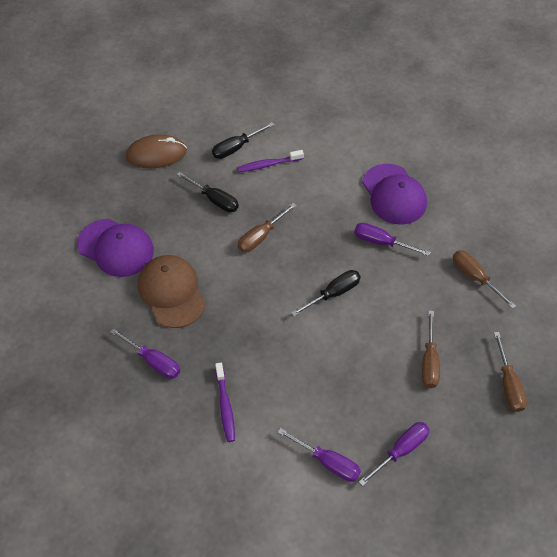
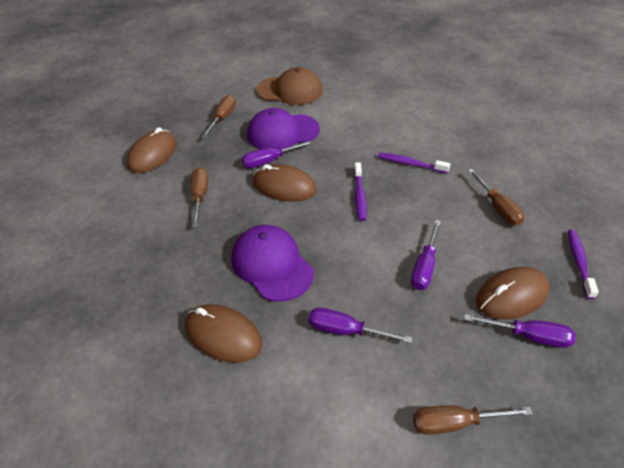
black screwdriver: [177,172,239,212] [212,122,275,159] [291,270,361,317] = 3 -> none = 0
brown mouse: [126,134,187,168] = 1 -> [127,127,177,173] [185,304,262,363] [252,164,317,202] [476,267,550,320] = 4
purple toothbrush: [215,363,235,442] [237,150,304,172] = 2 -> [354,162,367,221] [378,152,450,174] [568,230,599,299] = 3

